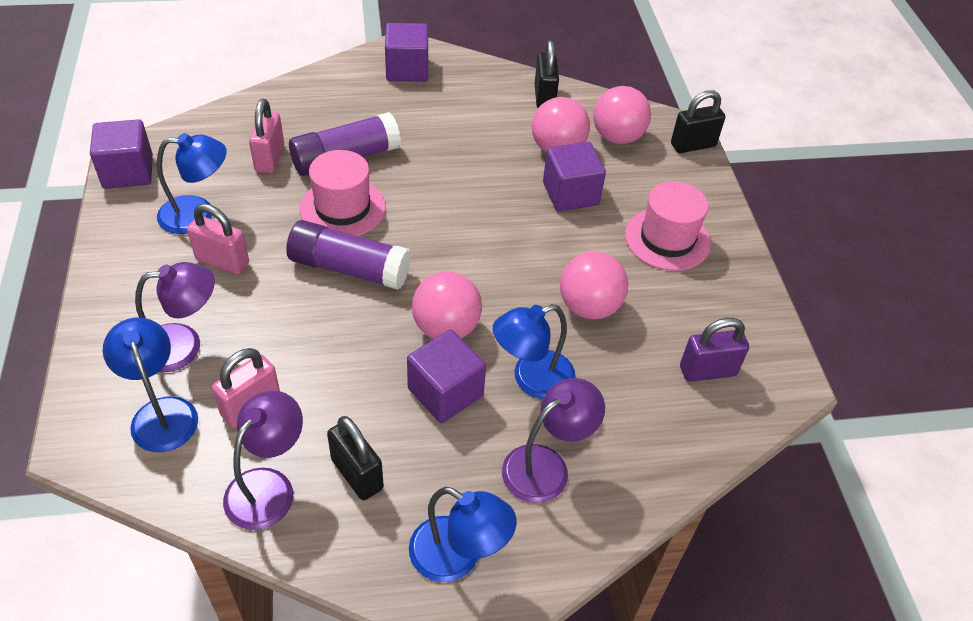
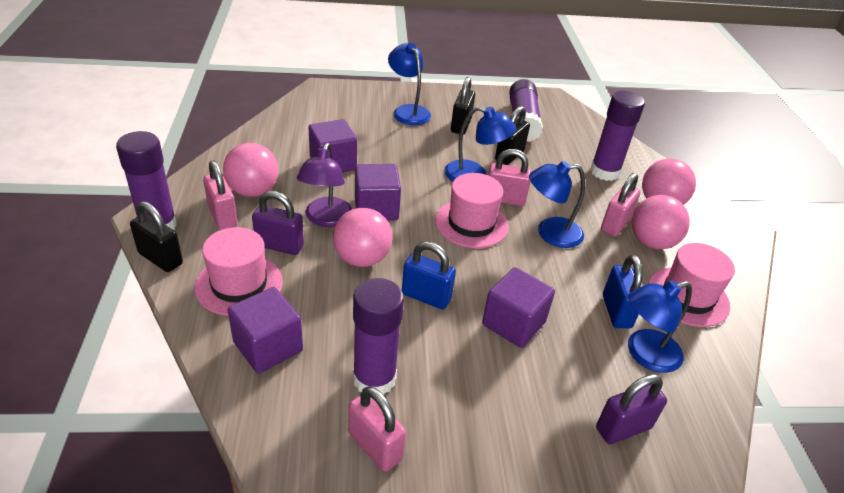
blue padlock: none = 0 -> [402,242,456,310] [603,255,643,328] = 2
pink hat: [299,150,386,236] [625,181,711,271] = 2 -> [195,227,283,316] [435,173,509,248] [648,243,735,327] = 3
pink padlock: [187,204,249,275] [212,348,280,428] [249,99,284,174] = 3 -> [203,161,238,230] [349,386,406,472] [488,149,531,206] [601,173,641,237] = 4
purple glue stick: [286,220,411,290] [289,112,401,176] = 2 -> [116,131,177,230] [353,278,404,395] [509,79,543,142] [590,91,645,181] = 4
purple lamp: [135,262,215,372] [223,390,303,530] [502,378,605,503] = 3 -> [297,143,352,227] = 1
purple padlock: [680,318,749,382] = 1 -> [252,191,304,255] [596,374,667,444] = 2

